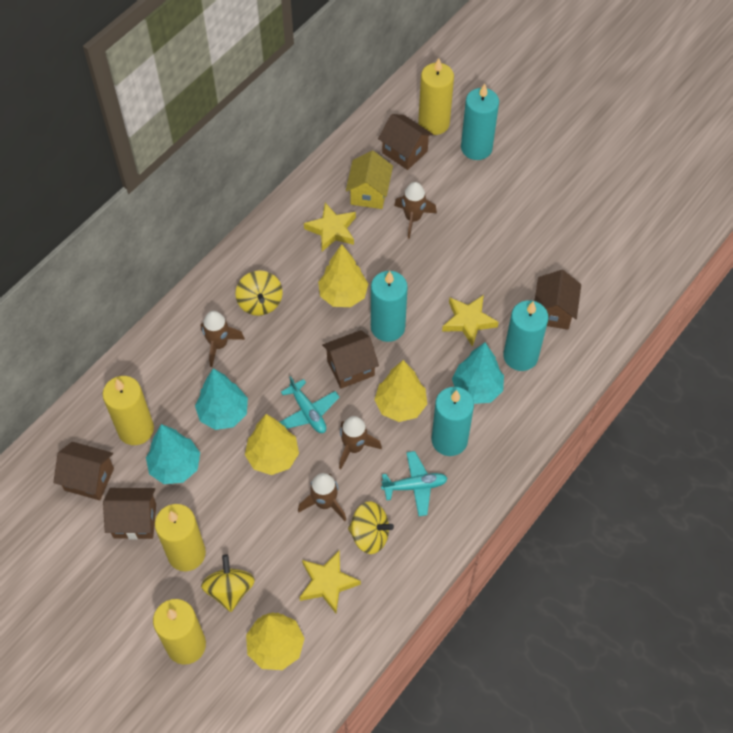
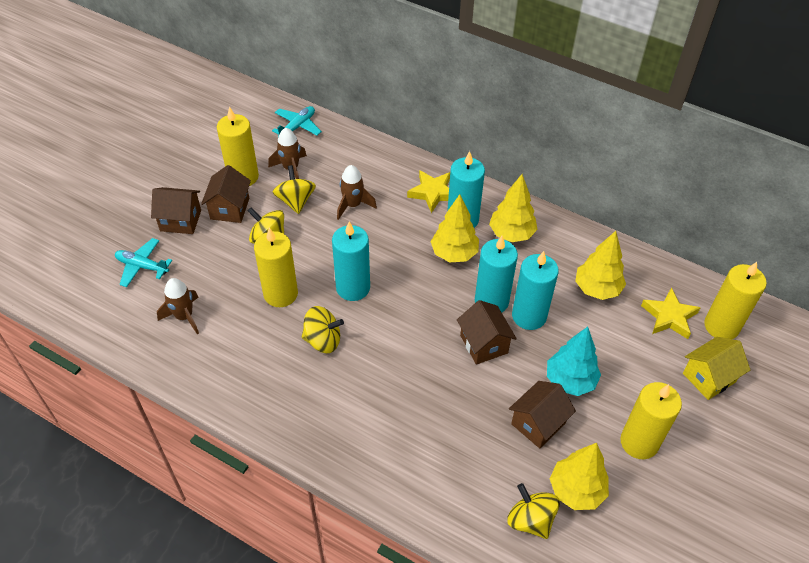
brown house: [53,442,114,500] [103,488,156,540] [322,330,379,389] [378,114,433,170] [534,270,581,330] = 5 -> [151,187,201,234] [201,165,251,223] [457,300,517,365] [509,381,576,448] = 4
brown rocket: [201,311,245,367] [298,473,346,521] [339,416,382,469] [394,182,437,239] = 4 -> [157,278,199,334] [268,128,307,179] [337,165,377,220] = 3
turquoise tree: [146,424,200,484] [195,368,248,430] [452,342,504,404] = 3 -> [547,327,601,396] = 1
yellow spinning top: [201,555,255,612] [235,270,283,316] [348,501,394,554] = 3 -> [248,207,284,244] [273,165,316,214] [302,306,344,353] [507,483,560,539] = 4
yellow star: [299,551,361,613] [304,203,356,252] [442,295,499,347] = 3 -> [407,170,450,213] [641,287,701,339] = 2

